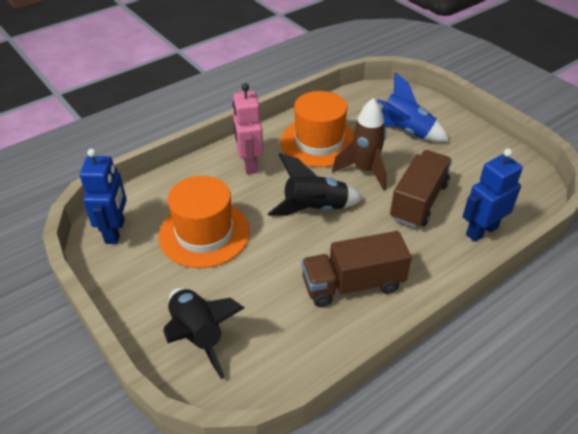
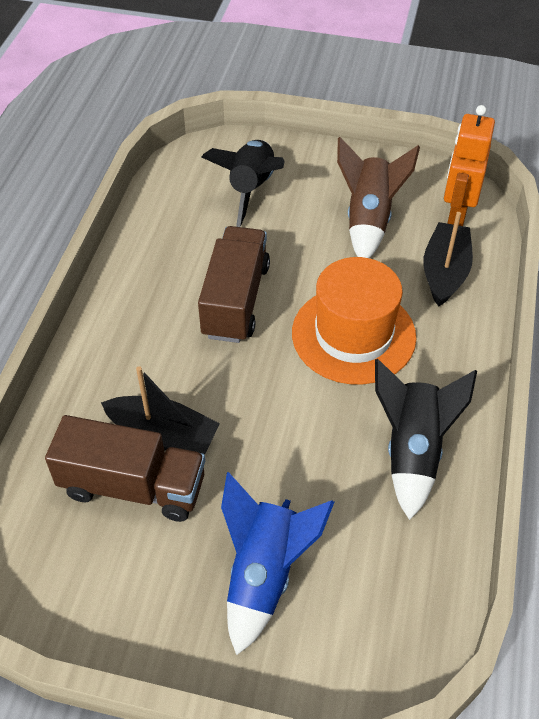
black boat: none = 0 -> [101,366,220,454] [423,212,473,307] = 2
blue robot: [80,149,127,244] [463,148,523,242] = 2 -> none = 0
orange hat: [158,176,250,268] [281,91,354,167] = 2 -> [292,257,416,385] = 1
orange robot: none = 0 -> [444,105,495,226] = 1
pink robot: [232,83,263,174] = 1 -> none = 0

